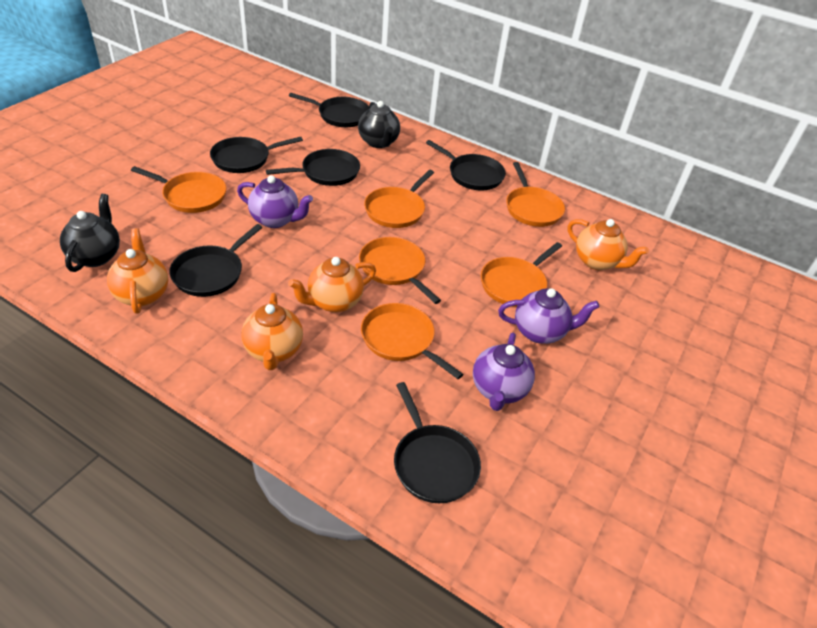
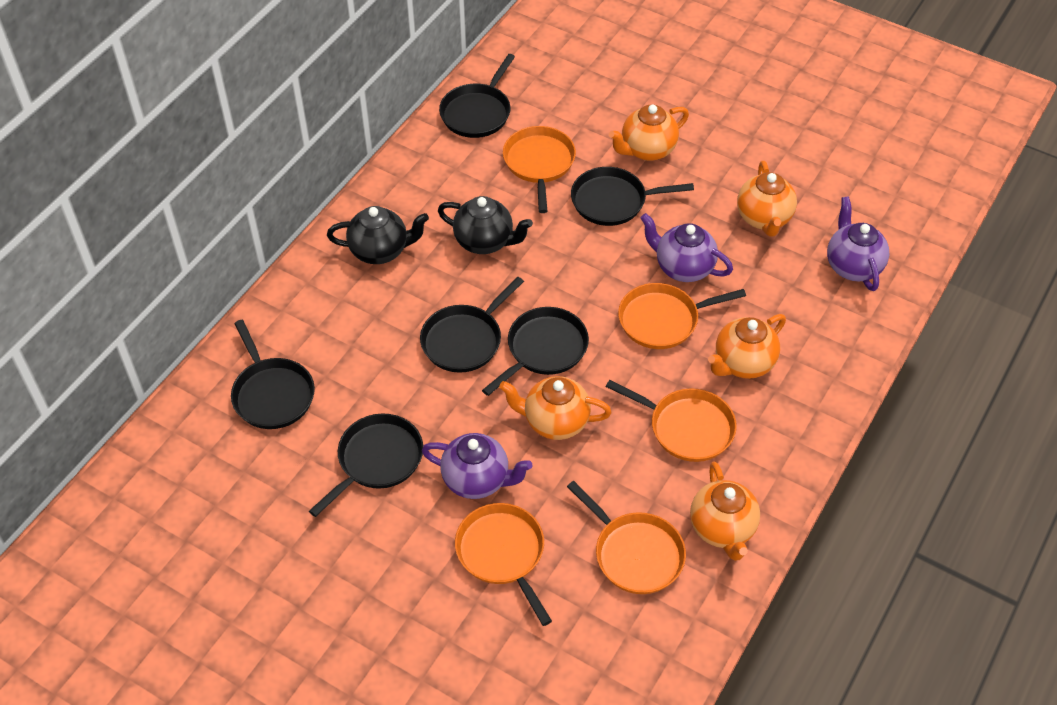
orange pan: [131,166,226,213] [359,237,441,304] [361,303,463,379] [364,170,434,228] [480,242,562,307] [506,162,565,227] = 6 -> [455,503,552,626] [503,126,576,213] [567,481,686,594] [606,380,737,462] [618,283,746,349] = 5
orange teapot: [107,228,168,314] [241,293,303,370] [288,257,376,313] [568,219,649,270] = 4 -> [499,376,612,440] [609,105,689,161] [690,461,760,561] [708,314,786,379] [737,161,797,236] = 5

